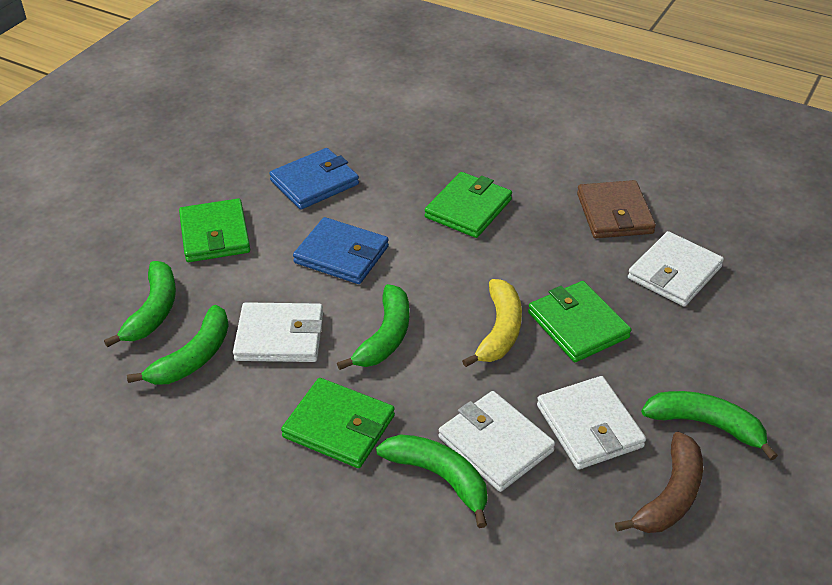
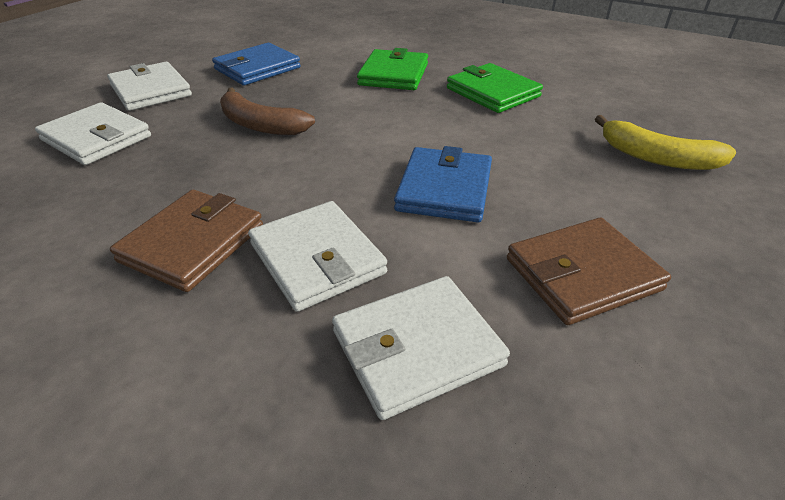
brown wallet: [577,180,656,238] = 1 -> [110,190,263,292] [507,218,671,325] = 2
green banana: [104,261,176,347] [127,305,229,385] [337,284,409,370] [376,434,487,528] [641,391,778,460] = 5 -> none = 0
green wallet: [179,198,250,262] [281,378,395,468] [425,172,512,238] [528,281,631,362] = 4 -> [357,48,428,90] [447,63,543,113] = 2

